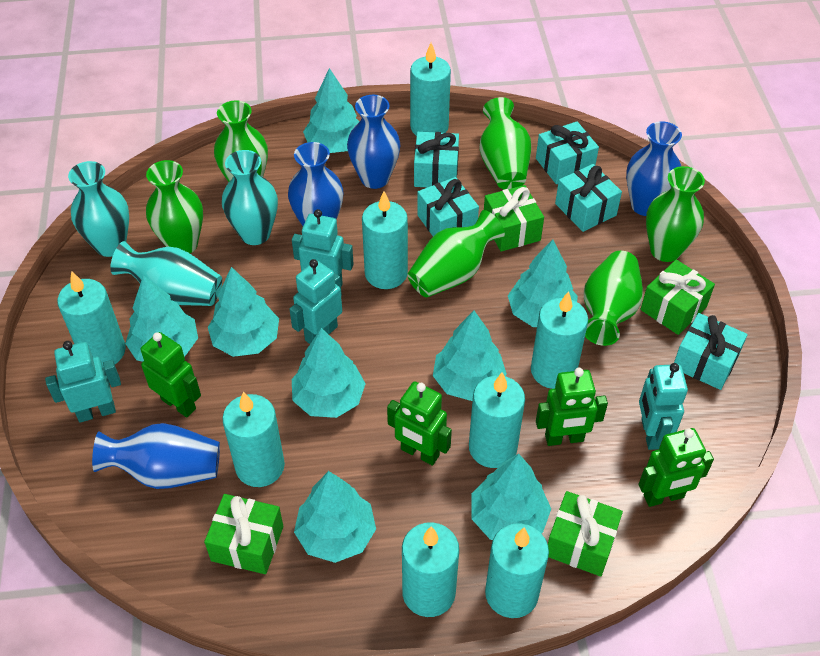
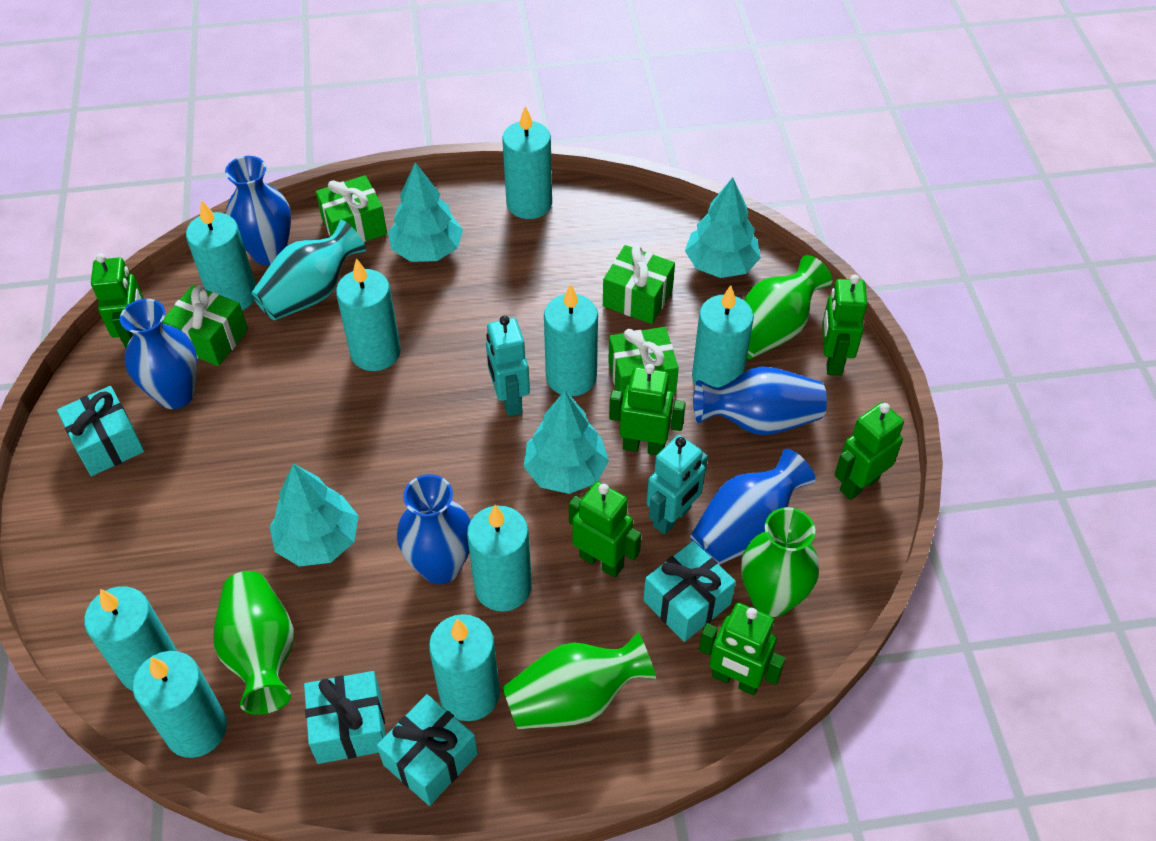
blue vase: [92,423,220,489] [288,142,343,226] [347,95,400,189] [626,121,682,216] = 4 -> [120,299,197,409] [225,156,291,265] [397,474,471,584] [690,449,816,565] [693,366,827,436] = 5
green robot: [140,332,201,417] [387,382,452,466] [536,368,608,446] [638,428,714,507] = 4 -> [91,253,144,349] [569,481,641,578] [609,364,686,455] [699,603,786,695] [822,275,867,376] [835,402,904,500] = 6
green vase: [146,160,203,253] [214,101,268,182] [407,210,505,297] [479,97,531,189] [584,251,643,346] [646,166,705,262] = 6 -> [214,571,294,715] [503,632,656,729] [741,507,819,617] [744,255,832,359] = 4
turquoise candle: [57,271,126,367] [222,392,285,487] [362,191,408,289] [402,522,459,617] [410,43,451,136] [469,372,525,468] [485,523,549,618] [531,291,588,389] = 8 -> [84,586,177,691] [133,651,227,758] [186,200,256,311] [336,258,401,371] [429,614,500,721] [467,505,532,612] [502,106,552,219] [544,284,598,396] [692,285,754,387] = 9
turquoise gift: [414,132,459,187] [417,177,479,236] [536,121,599,184] [555,164,622,232] [674,313,748,390] = 5 -> [57,386,144,476] [304,671,386,764] [377,694,478,806] [643,541,736,642] = 4
turquoise robot: [45,341,121,422] [290,259,342,344] [292,209,354,287] [639,363,688,450] = 4 -> [486,316,530,417] [647,435,708,534] = 2
turquoise tree: [125,275,198,362] [208,267,279,357] [292,328,366,418] [294,471,376,563] [303,68,360,153] [433,311,507,401] [471,454,551,540] [508,239,578,327] = 8 -> [269,464,359,567] [388,162,463,262] [524,391,609,494] [685,177,761,278] = 4
turquoise vase: [68,161,129,257] [110,241,222,306] [222,150,278,245] = 3 -> [251,220,366,320] = 1

